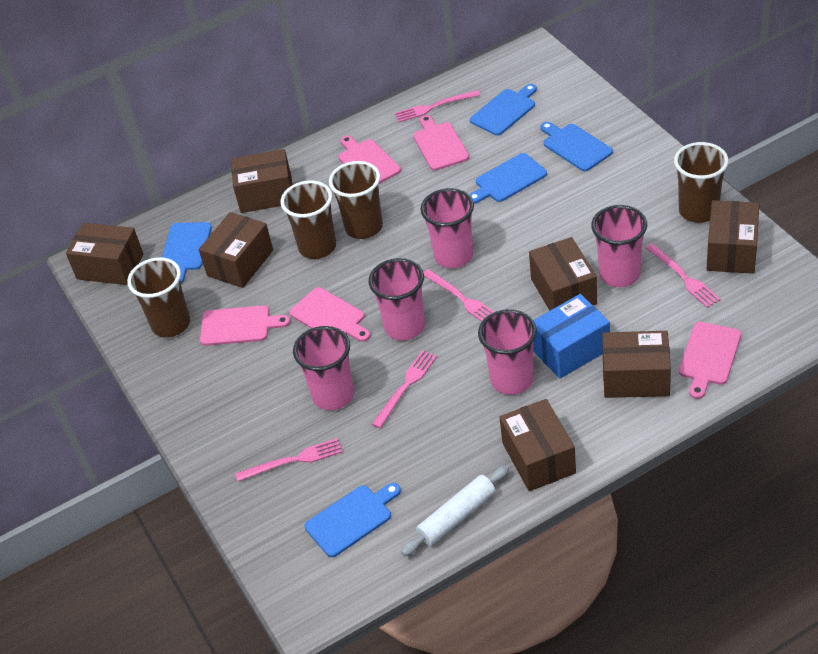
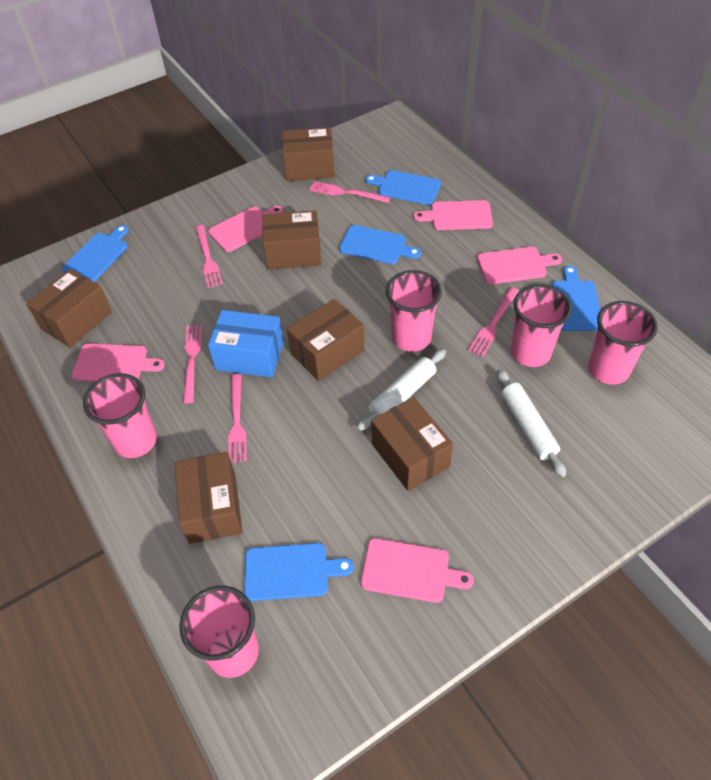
brown box: [66,223,143,285] [199,212,273,288] [231,149,292,213] [500,399,576,491] [529,237,597,311] [602,331,671,398] [706,200,759,274] = 7 -> [27,269,112,348] [175,452,242,544] [262,210,321,270] [282,127,335,181] [287,299,364,381] [371,397,453,491] = 6
brown cup: [127,257,190,338] [281,181,336,259] [329,161,383,239] [674,142,729,223] = 4 -> none = 0
white rolling pin: [401,465,509,556] = 1 -> [357,349,446,431] [497,369,566,477] = 2

